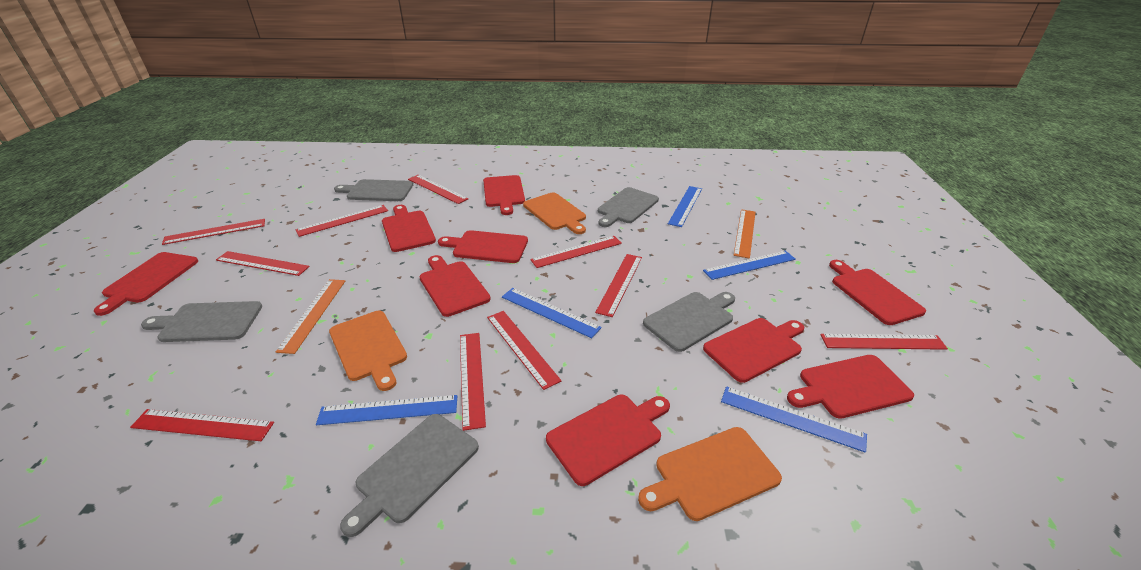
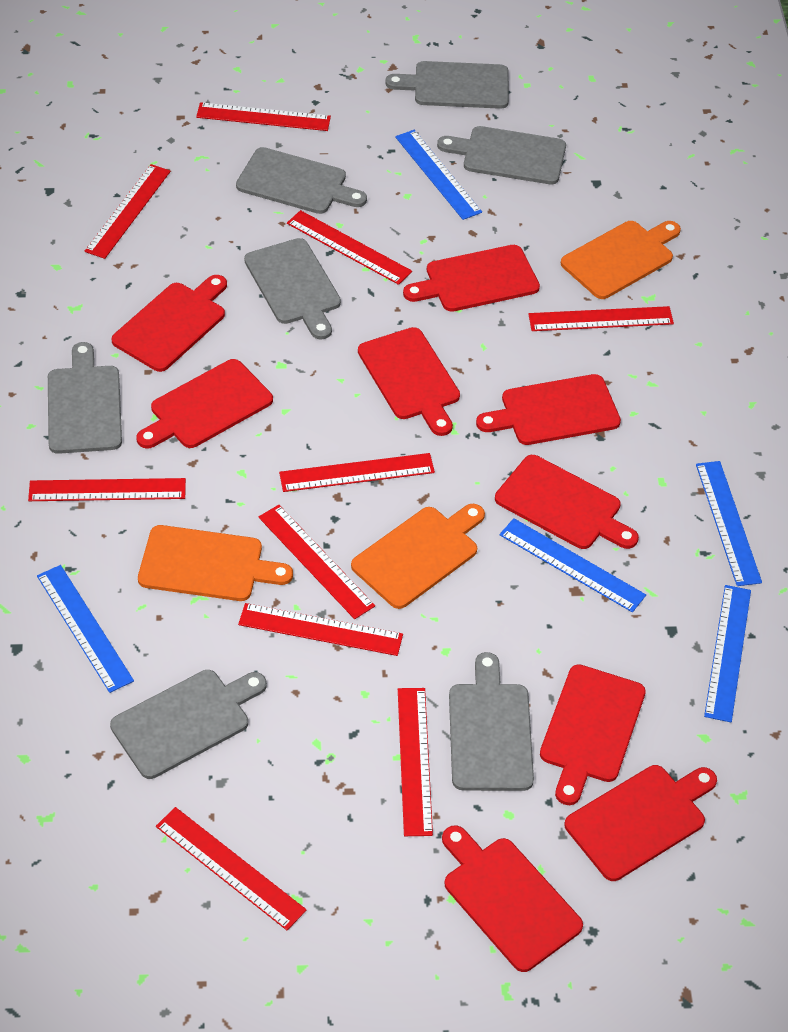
grey cutting board: [141,301,262,342] [334,179,413,201] [340,414,479,537] [598,187,659,227] [643,292,735,352] = 5 -> [48,342,122,454] [110,670,267,779] [236,147,367,214] [244,238,341,340] [385,61,509,109] [437,126,566,184] [449,652,534,791] = 7
orange ruler: [276,279,345,354] [733,209,756,259] = 2 -> none = 0

